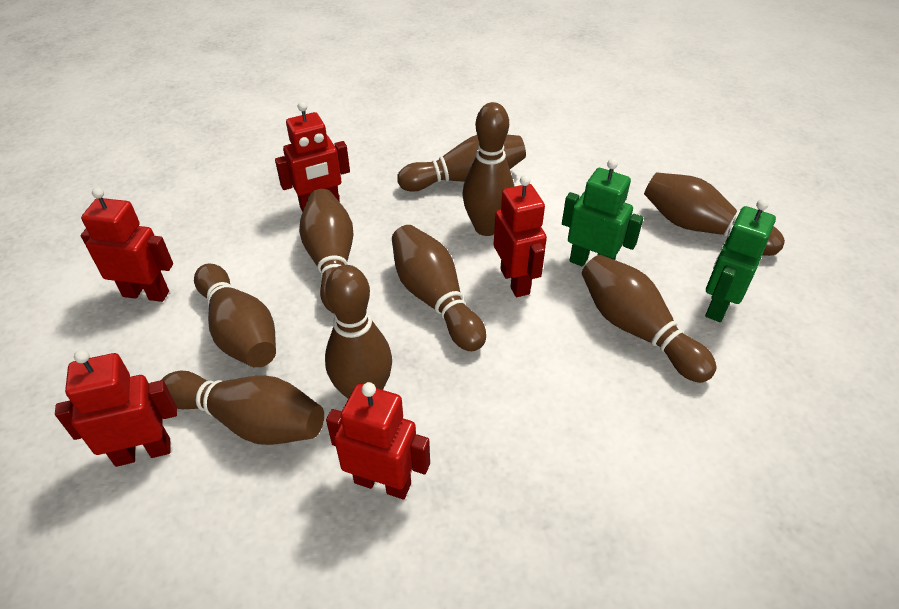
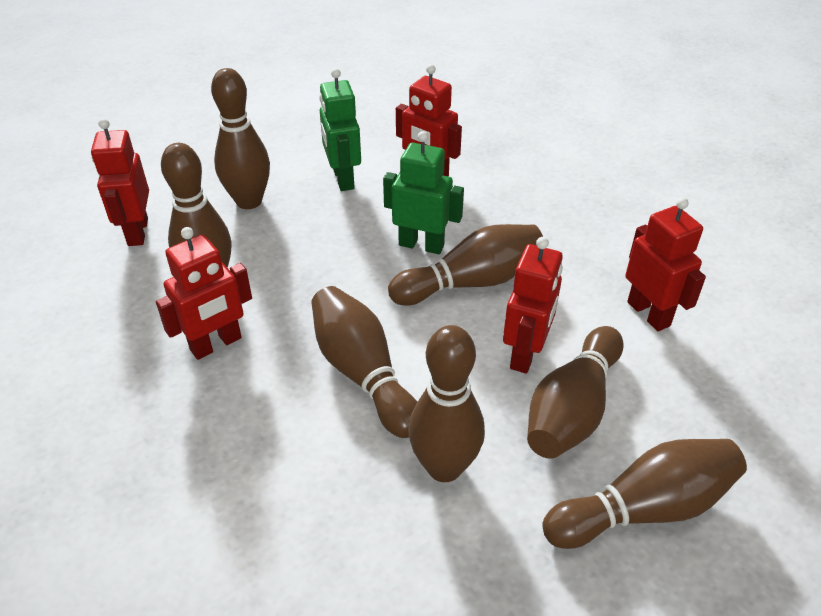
brown bowling pin: [161,371,324,445] [194,264,276,368] [299,189,354,314] [325,265,392,399] [392,225,486,351] [397,135,526,192] [462,102,515,236] [582,255,716,383] [644,172,785,256] = 9 -> [161,143,231,268] [211,68,270,209] [311,286,417,438] [388,224,543,306] [409,325,485,482] [527,326,623,459] [542,439,747,549] = 7

